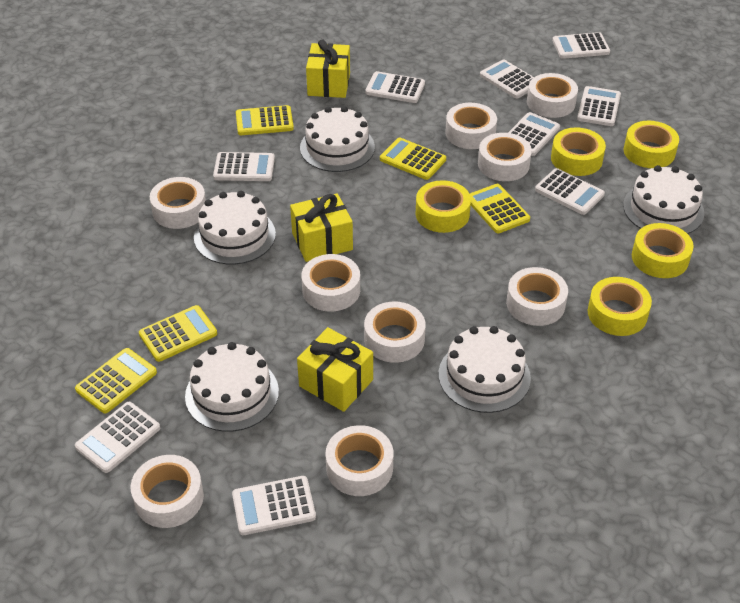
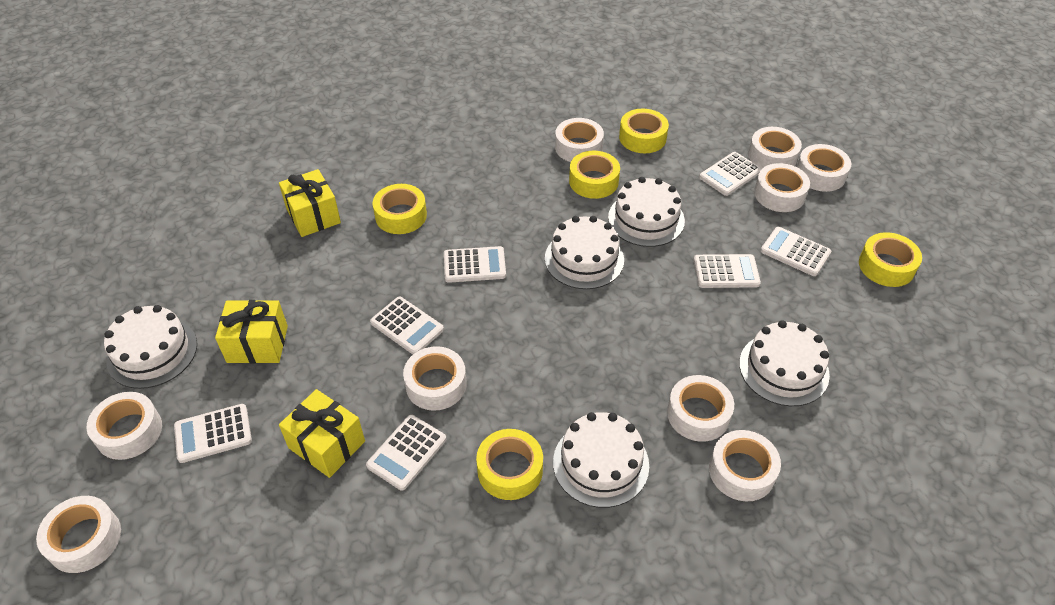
white calculator: [75,402,160,473] [213,152,275,181] [232,476,316,535] [366,71,425,103] [480,59,534,98] [508,112,560,156] [535,168,605,215] [552,32,610,59] [577,86,621,126] = 9 -> [174,404,252,463] [366,415,446,490] [370,297,444,354] [444,246,506,283] [694,254,761,288] [699,152,761,196] [761,227,831,276] = 7
yellow calculator: [75,348,157,413] [139,305,217,362] [236,105,294,135] [380,138,446,180] [470,184,530,233] = 5 -> none = 0

